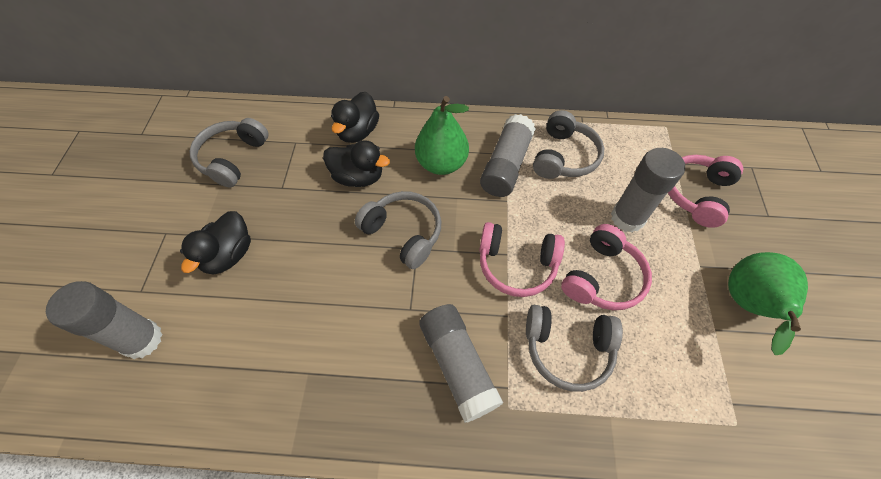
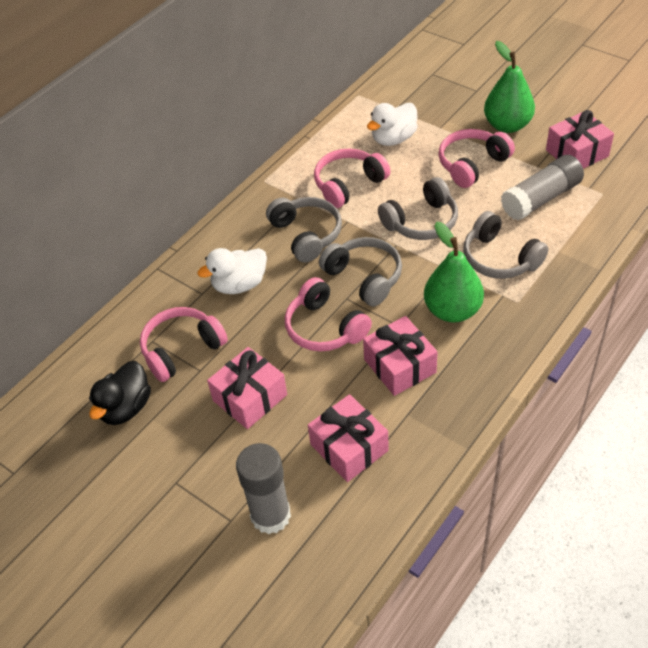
black duck: [180,211,251,275] [323,140,390,187] [331,92,379,143] = 3 -> [89,361,151,425] = 1
grey glue stick: [46,281,163,359] [419,304,503,423] [480,114,536,197] [611,148,685,233] = 4 -> [236,443,291,534] [501,155,584,220] = 2
pink gift: none = 0 -> [207,347,287,429] [308,394,389,482] [363,316,438,396] [546,110,614,169] = 4
pink headphones: [479,222,565,297] [561,224,652,310] [668,155,744,228] = 3 -> [140,307,228,382] [285,277,372,352] [314,148,390,208] [439,129,515,188] = 4
white duck: none = 0 -> [197,248,267,294] [367,103,418,146] = 2

